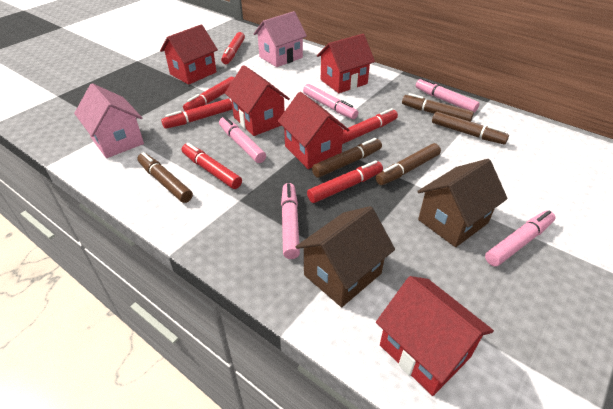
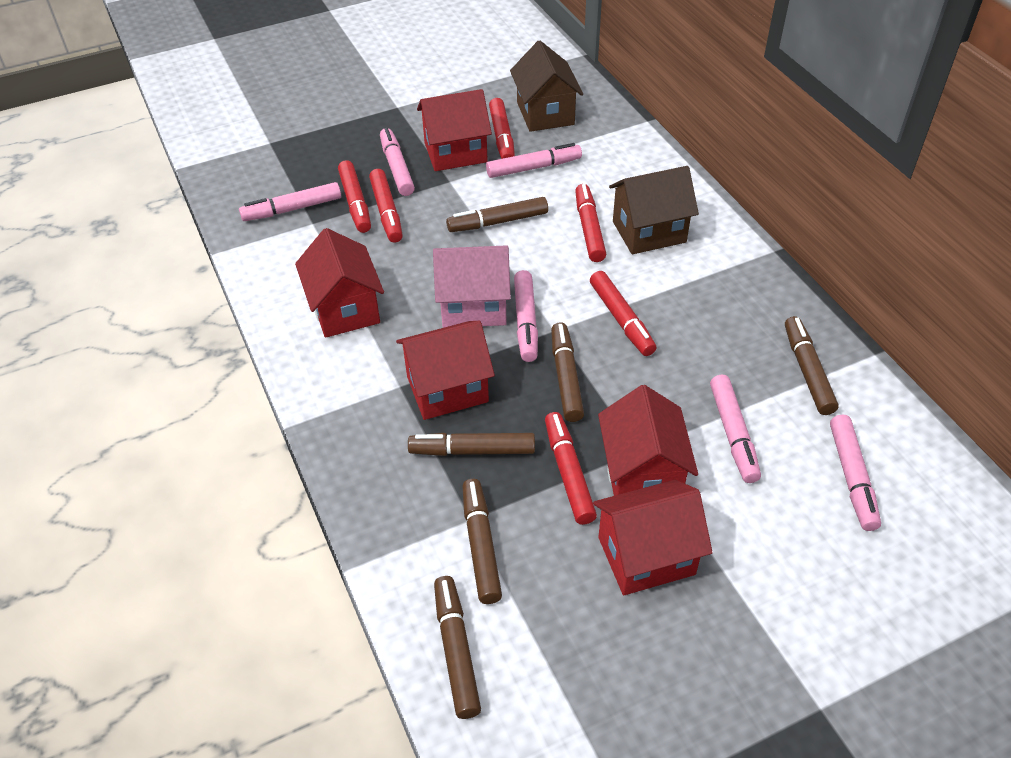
brown marker: [137,152,193,203] [312,138,382,178] [376,143,441,185] [402,93,474,122] [432,112,509,144] = 5 -> [408,433,535,456] [434,576,481,719] [446,197,548,232] [462,479,502,604] [551,322,584,422] [785,316,839,415] = 6
pink house: [74,83,144,158] [254,11,307,67] = 2 -> [433,245,511,328] = 1
pink marker: [219,116,266,163] [281,183,300,259] [303,84,358,119] [416,78,480,113] [485,210,556,266] = 5 -> [239,182,341,221] [380,128,415,196] [486,143,582,178] [514,270,538,362] [710,375,761,483] [830,415,881,531] = 6

